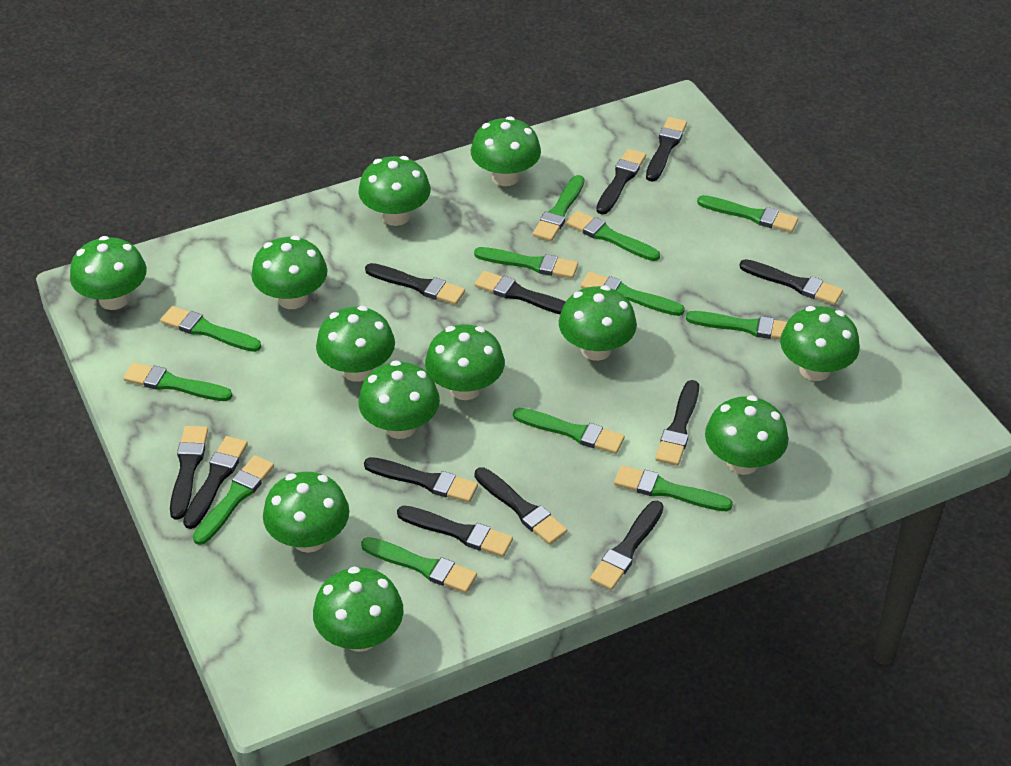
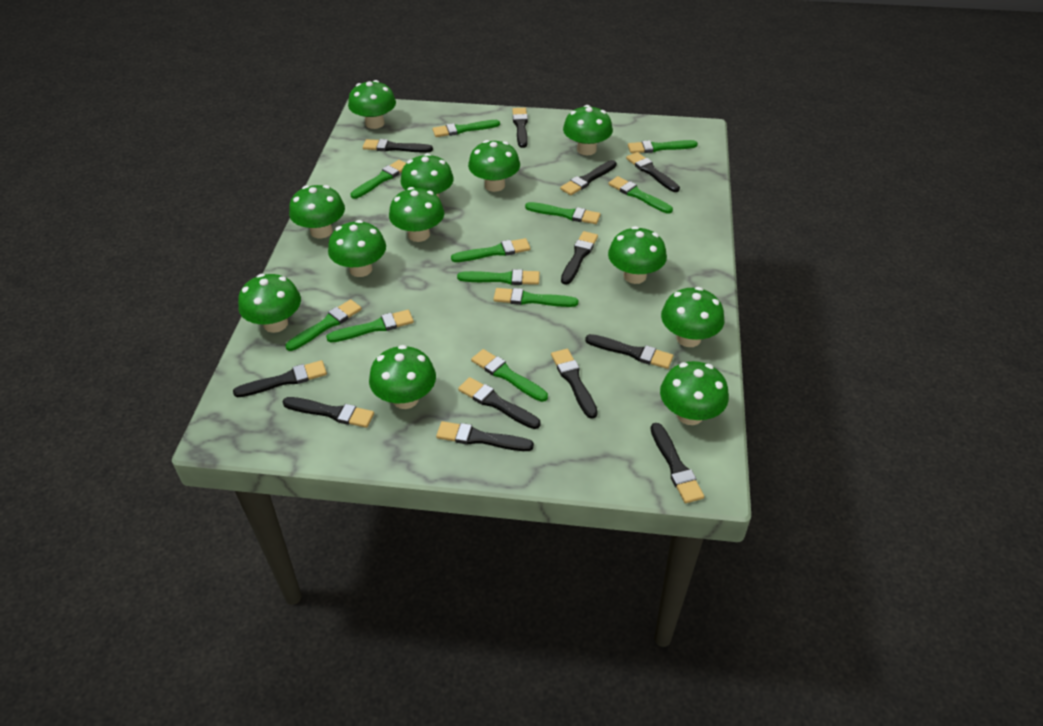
green brush: [123,363,232,401] [161,306,261,352] [193,455,274,545] [361,537,477,593] [474,247,578,279] [513,408,625,454] [533,175,584,241] [566,211,660,261] [581,272,685,316] [614,465,733,511] [686,311,787,339] [697,195,798,233] = 12 -> [285,299,362,351] [326,310,414,343] [350,160,406,199] [432,120,500,137] [451,238,531,262] [457,269,540,285] [471,349,548,402] [493,288,578,307] [525,202,601,224] [609,176,673,214] [628,140,698,153] = 11

